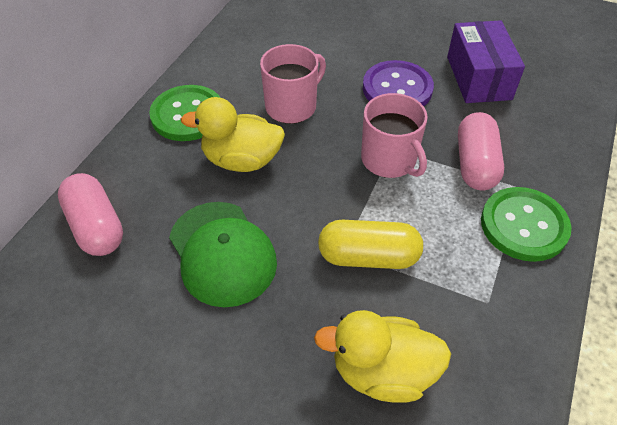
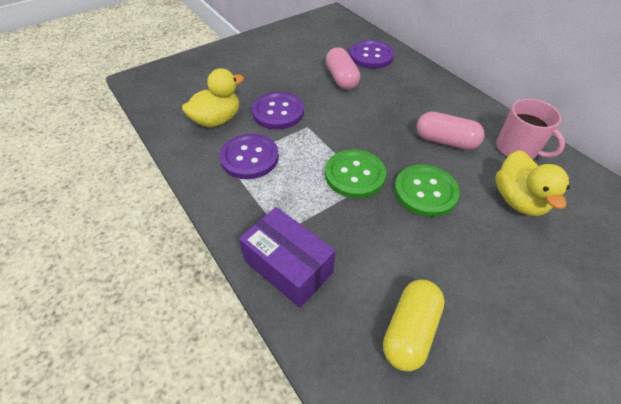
green cap: [169,202,277,307] = 1 -> none = 0
pink mug: [260,44,326,124] [361,93,428,178] = 2 -> [496,99,565,159] = 1
purple button: [363,60,434,106] = 1 -> [220,133,279,179] [252,92,304,129] [349,40,394,69] = 3

